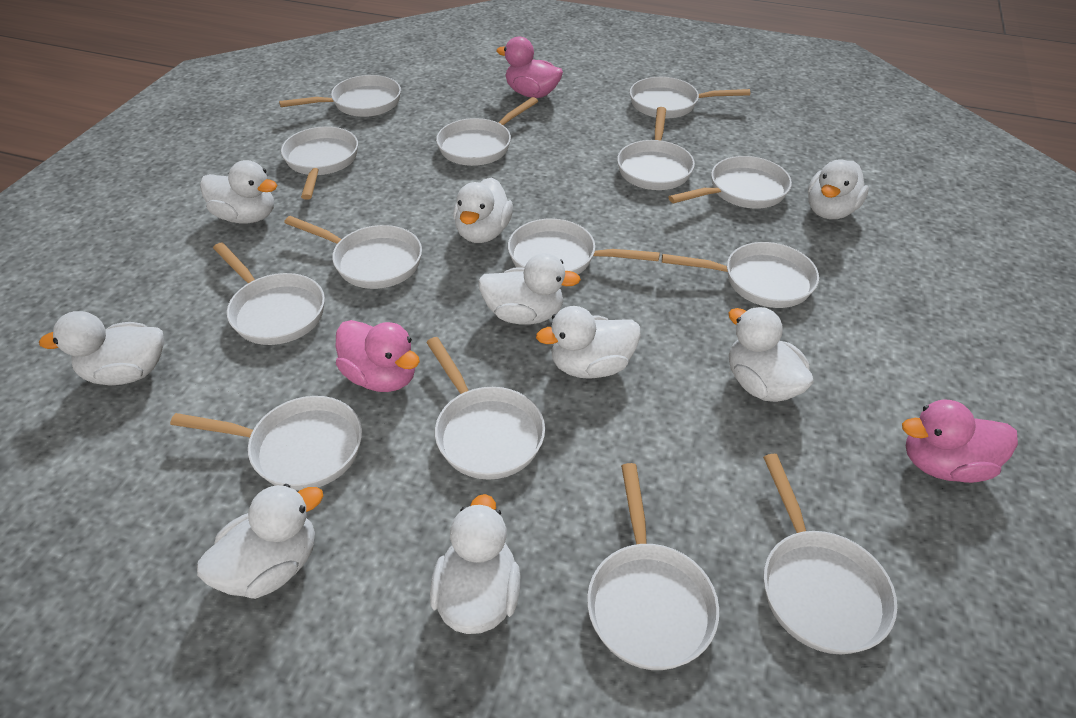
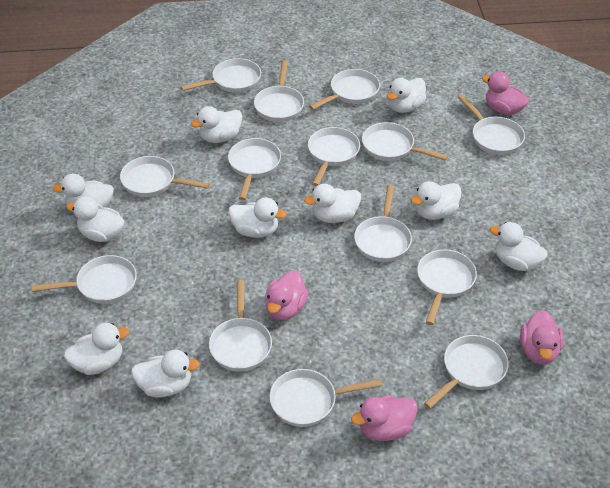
pink duck: [336,320,420,392] [496,37,563,98] [902,399,1018,483] = 3 -> [265,270,308,320] [351,396,418,441] [482,71,529,115] [520,310,564,365] = 4
white duck: [39,311,164,385] [197,484,323,599] [200,160,277,223] [430,494,520,634] [453,178,513,243] [478,253,581,324] [536,306,641,379] [729,307,814,402] [808,159,869,219] = 9 -> [52,174,114,209] [64,323,129,375] [66,196,124,242] [131,350,200,398] [191,106,242,143] [228,198,287,238] [304,184,361,223] [387,78,426,113] [411,181,461,220] [490,222,548,271] = 10

